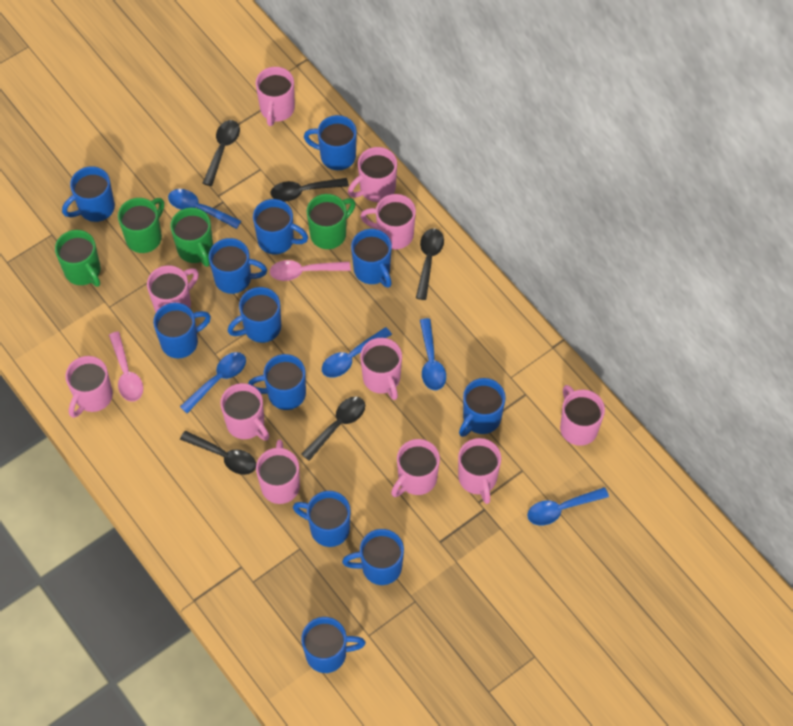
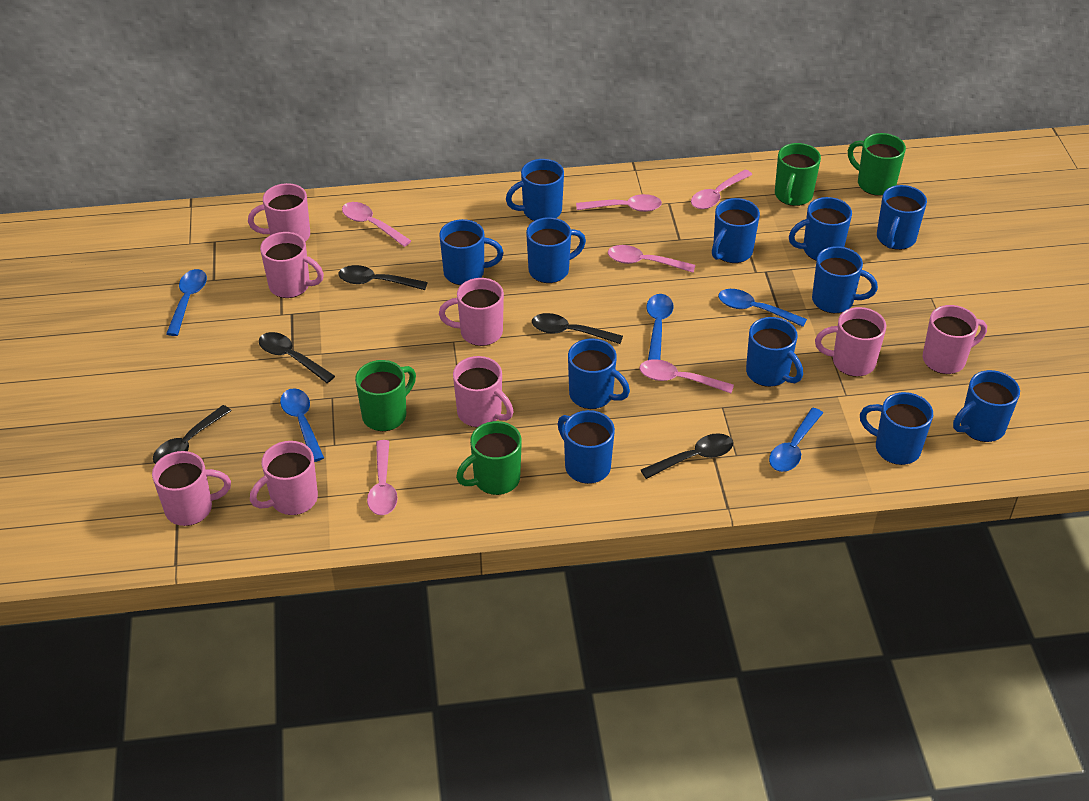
pink mug: [66,356,113,418] [147,265,199,312] [220,383,269,441] [256,67,295,126] [256,440,300,504] [348,147,397,202] [360,194,416,249] [360,338,402,400] [391,439,440,497] [458,438,501,504] [560,385,605,446] = 11 -> [152,451,231,526] [248,183,310,242] [250,441,318,515] [260,232,324,298] [439,278,504,346] [453,356,513,427] [815,307,886,377] [923,305,987,374] = 8
pink spoon: [109,332,143,402] [270,260,350,281] = 2 -> [342,202,411,247] [367,440,398,515] [576,194,662,212] [608,245,695,273] [640,359,734,393] [691,170,752,209] = 6

